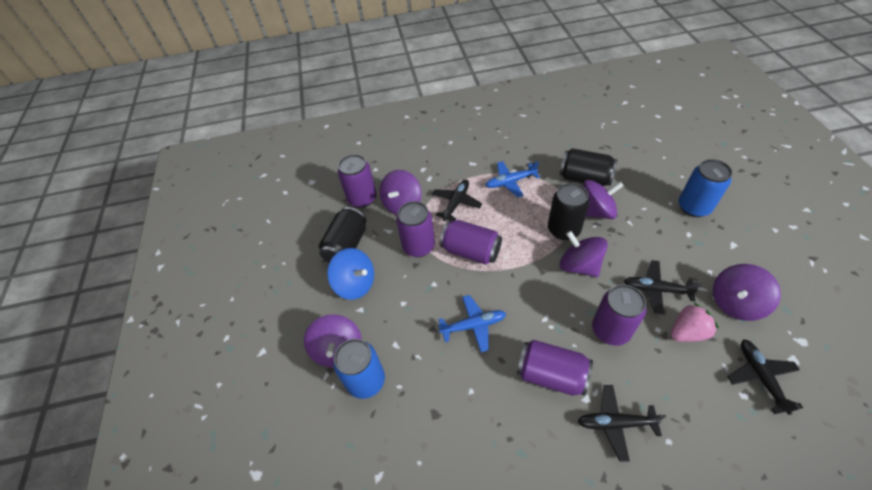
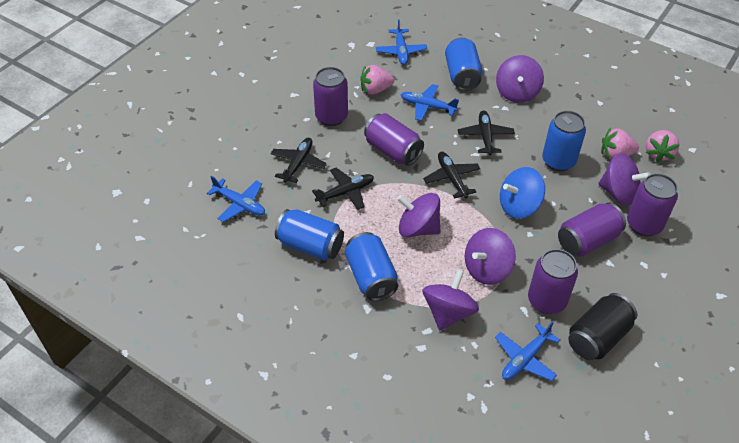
black can: [319,207,367,263] [548,183,590,240] [560,148,617,186] = 3 -> [568,293,637,360] = 1
blue can: [333,339,385,399] [679,159,732,217] = 2 -> [275,209,344,260] [345,232,398,301] [445,38,483,91] [542,111,586,171] = 4
blue plane: [438,295,506,352] [485,161,540,197] = 2 -> [207,176,265,222] [376,19,427,65] [401,84,459,121] [495,321,560,381] = 4
pink strawberry: [671,302,719,342] = 1 -> [360,65,394,95] [601,128,639,160] [645,130,679,163] = 3

